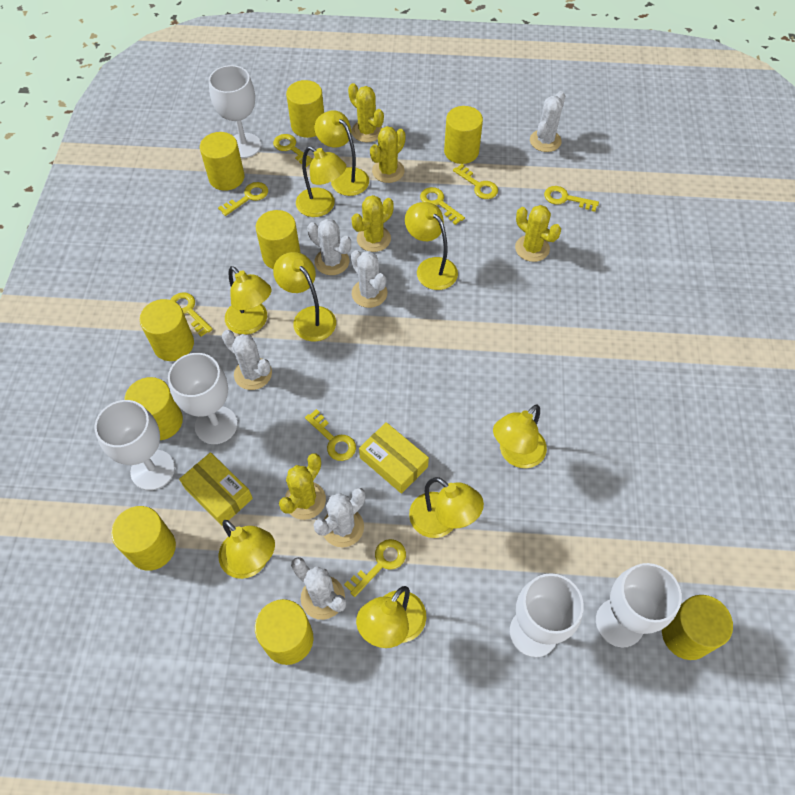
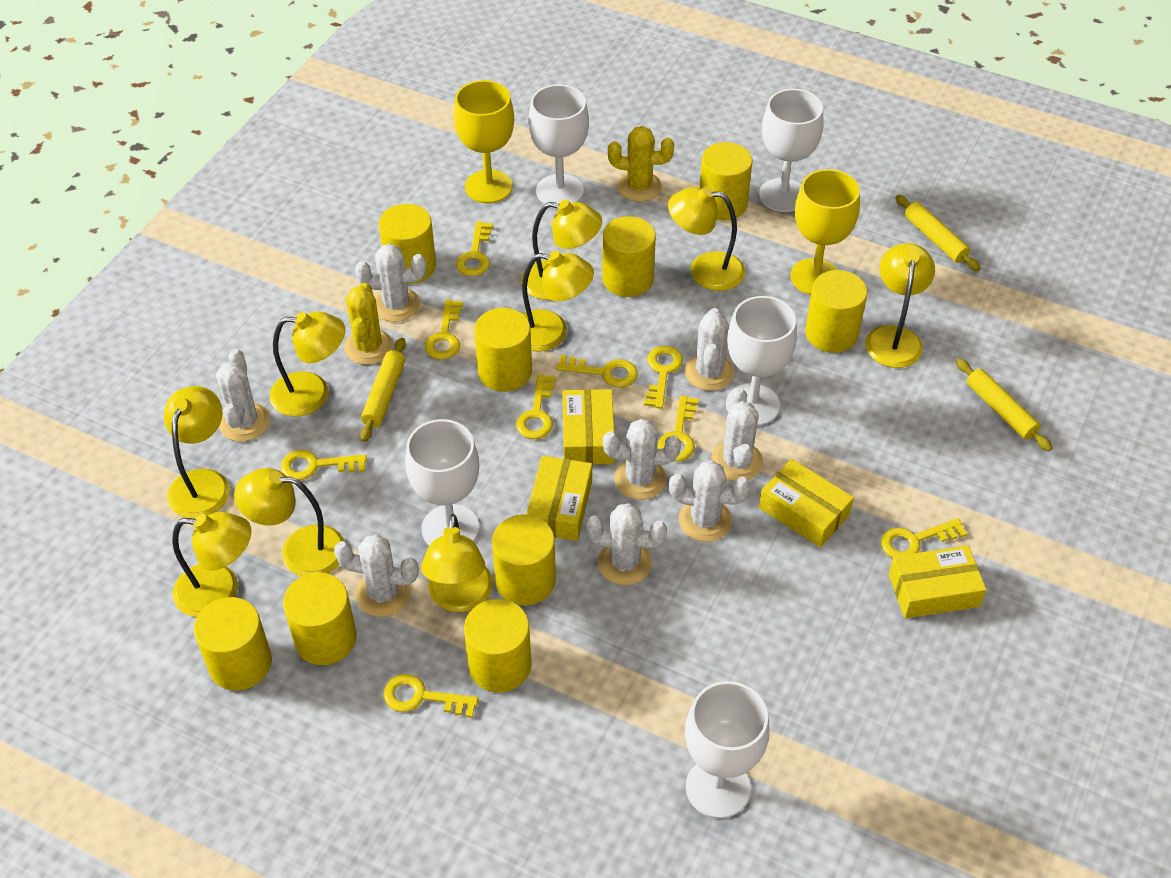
white cactus: [222,330,272,390] [291,557,346,620] [307,219,351,275] [314,488,365,547] [351,250,387,308] [530,91,565,152] = 6 -> [216,349,270,442] [334,534,419,617] [355,244,426,322] [586,503,667,585] [603,419,681,500] [669,461,750,542] [685,308,734,391] [711,388,763,481] = 8
yellow box: [179,452,253,526] [359,422,429,494] = 2 -> [526,456,592,541] [562,389,615,465] [759,459,854,547] [889,545,987,619] = 4
yellow cactus: [279,453,326,520] [348,83,384,142] [351,195,394,252] [370,126,406,183] [515,205,561,262] = 5 -> [344,283,393,365] [608,126,674,202] = 2
yellow goblet: none = 0 -> [454,80,514,203] [790,169,860,295] = 2
yellow key: [170,292,213,337] [218,182,268,216] [273,134,313,167] [305,409,356,461] [344,539,406,597] [420,187,465,225] [453,164,498,199] [544,186,599,212] = 8 -> [281,450,367,480] [383,674,479,718] [425,300,463,360] [456,221,493,276] [516,374,556,439] [557,355,638,387] [644,346,683,409] [657,395,699,461] [881,518,967,558] = 9
yellow rolling pin: none = 0 -> [360,337,406,442] [895,195,981,271] [956,358,1052,451] = 3

